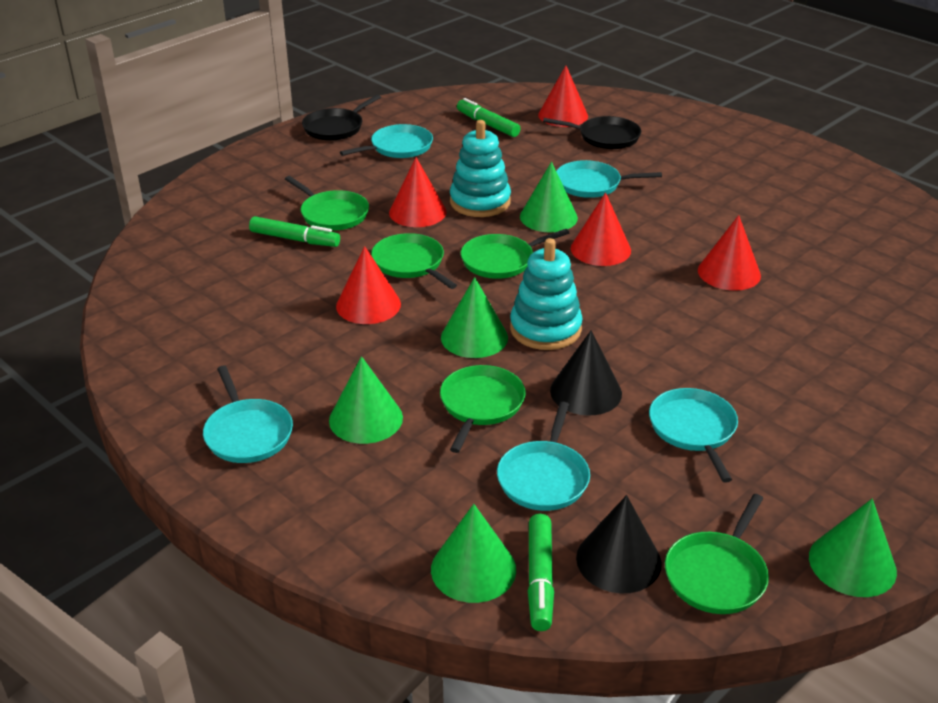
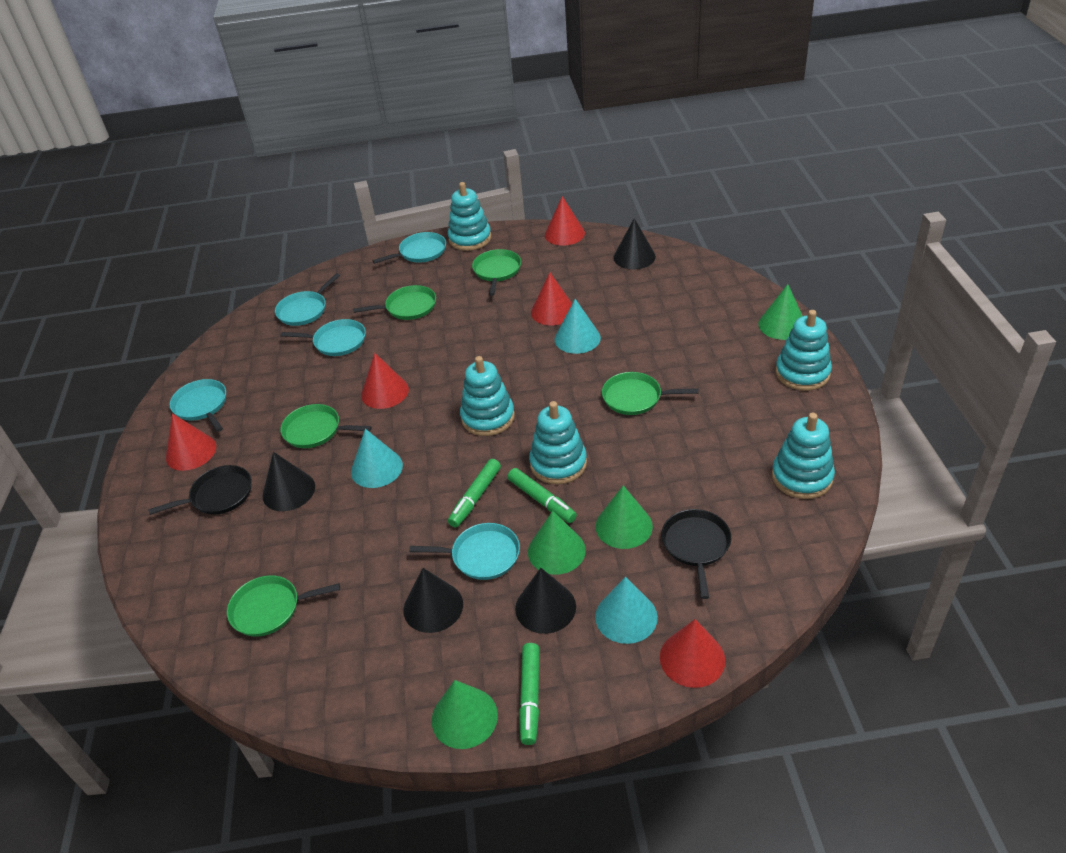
black cone: [550,331,622,416] [576,495,662,594] = 2 -> [262,452,315,511] [403,568,463,633] [515,568,576,634] [613,218,656,269] = 4
green cone: [329,356,403,444] [431,504,516,603] [441,277,508,358] [520,162,578,232] [809,499,897,597] = 5 -> [432,680,498,749] [528,511,586,575] [596,485,653,549] [758,284,802,340] = 4
turquoise cone: none = 0 -> [351,429,403,488] [555,299,601,354] [595,577,658,644] = 3
turquoise stacking toy: [450,120,511,217] [510,238,583,350] = 2 -> [448,182,491,251] [460,356,515,436] [529,401,587,484] [772,413,835,499] [776,310,832,391] = 5

